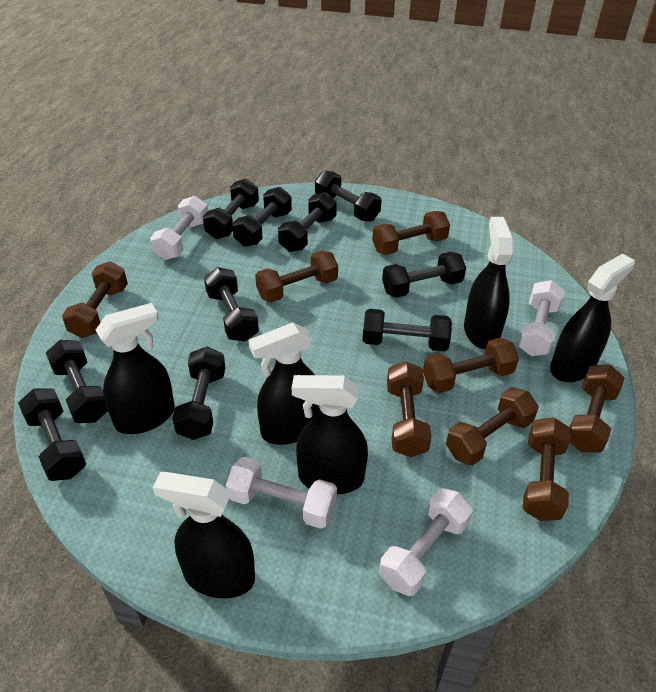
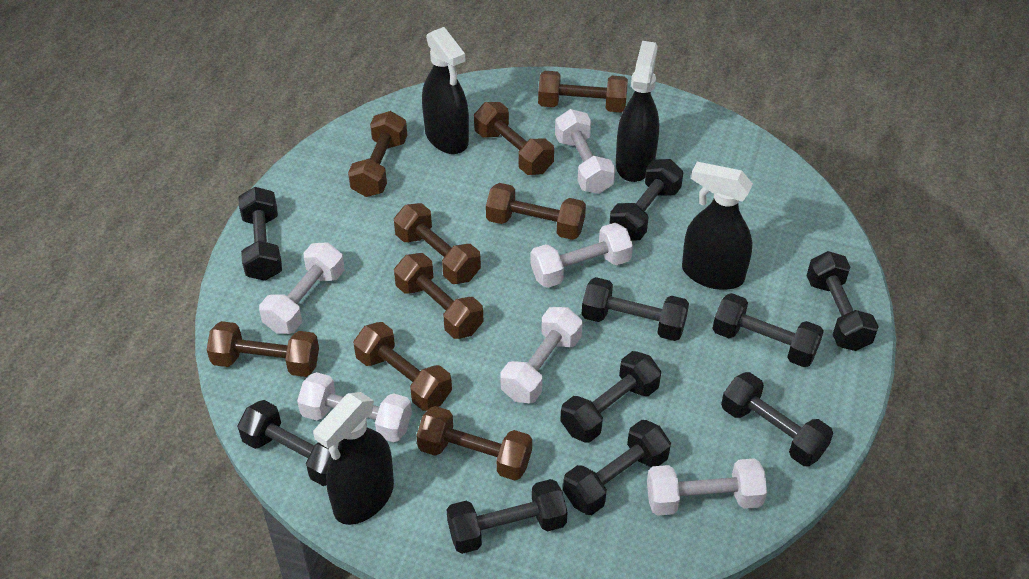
black spray bottle: [96,303,175,434] [152,472,255,598] [249,322,320,445] [292,375,368,494] [464,217,514,349] [550,253,635,382] = 6 -> [313,392,394,525] [422,27,469,154] [616,41,659,182] [682,162,753,290] = 4
brown dumbbell: [62,261,128,338] [255,250,338,302] [372,211,450,255] [387,361,432,457] [423,337,519,393] [446,387,539,465] [522,417,571,521] [569,364,625,453] = 8 -> [207,321,319,377] [348,111,407,197] [353,322,452,411] [394,203,481,284] [394,253,483,339] [416,406,532,480] [474,102,554,175] [486,183,586,240] [538,71,628,112] = 9
white dumbbell: [150,196,208,260] [226,457,337,529] [379,488,473,596] [517,280,565,356] = 4 -> [259,242,344,334] [297,372,412,442] [500,307,583,403] [530,223,633,288] [555,109,615,194] [647,458,767,516] = 6

